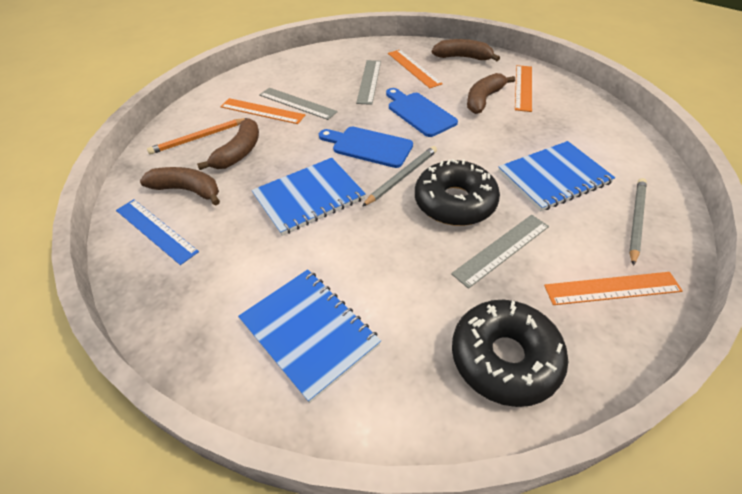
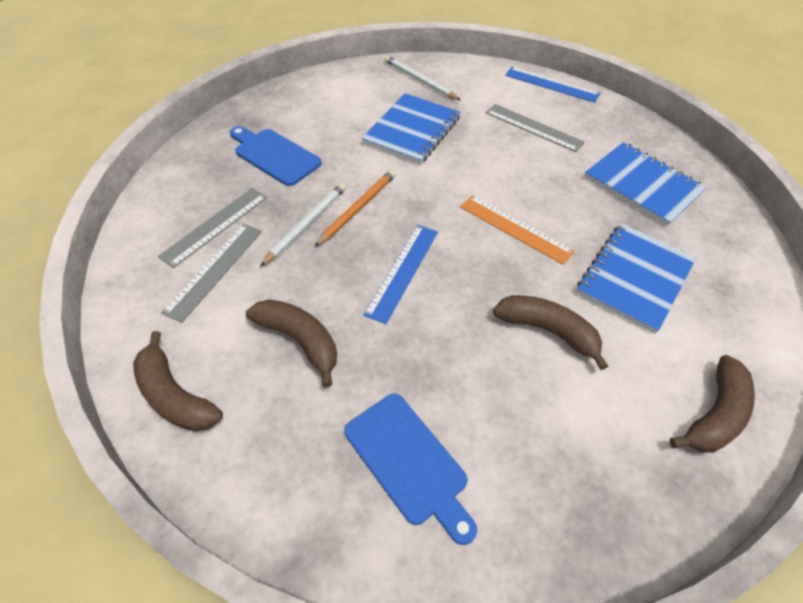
black donut: [415,159,500,226] [452,300,568,407] = 2 -> none = 0
blue ruler: [116,199,199,265] = 1 -> [363,225,438,324] [505,67,600,103] = 2
grey pencil: [362,146,437,206] [629,178,647,266] = 2 -> none = 0
orange ruler: [220,98,305,124] [388,50,443,88] [515,65,532,112] [544,272,683,305] = 4 -> [460,195,575,265] = 1
white pencil: none = 0 -> [260,183,346,267] [385,56,461,100] = 2

